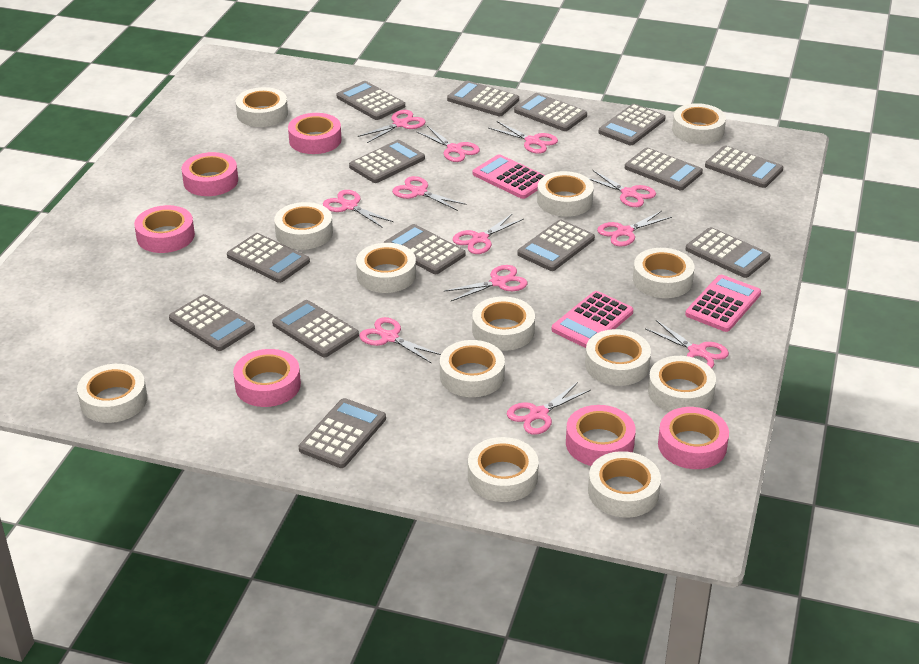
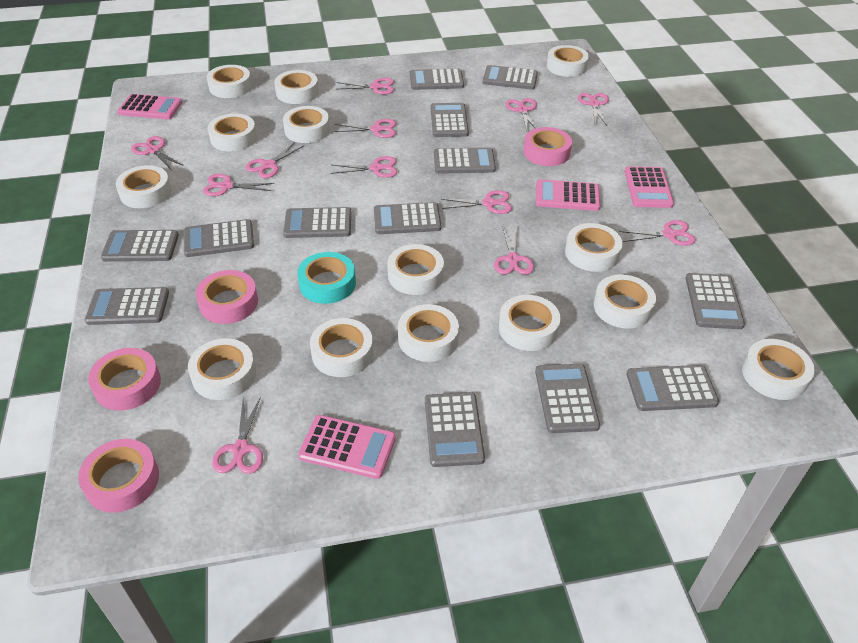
grey calculator: [169,294,255,351] [227,233,310,283] [272,300,359,357] [299,398,386,468] [337,81,405,120] [349,140,425,183] [384,224,466,274] [447,81,519,116] [514,93,587,131] [517,220,595,271] [598,104,666,145] [625,148,703,190] [685,227,770,278] [705,146,783,188] = 14 -> [85,287,169,325] [101,230,179,262] [184,219,254,257] [283,207,351,238] [374,202,441,234] [410,68,464,90] [425,392,485,467] [431,103,469,137] [434,147,496,174] [483,65,538,89] [535,364,600,433] [627,365,719,411] [686,273,745,329] = 13
pink calculator: [473,154,545,199] [551,291,633,348] [685,275,761,332] = 3 -> [117,94,182,119] [298,415,396,479] [536,179,600,211] [625,166,674,208] = 4
pink tape: [134,205,195,253] [181,152,238,196] [233,349,301,407] [288,113,342,154] [566,405,636,466] [658,407,729,469] = 6 -> [78,439,159,513] [88,348,161,411] [196,270,258,324] [523,127,572,166] = 4
turquoise tape: none = 0 -> [297,252,356,304] = 1
white tape: [77,364,147,423] [236,87,288,127] [274,202,333,250] [356,243,416,293] [440,340,505,397] [468,437,539,502] [472,296,535,351] [537,171,594,217] [585,329,651,386] [588,451,661,518] [633,248,695,298] [648,356,716,412] [672,103,726,144] = 13 -> [116,165,171,208] [188,338,256,400] [207,65,252,98] [208,113,257,152] [274,70,319,104] [283,106,330,143] [310,318,373,377] [387,244,444,295] [398,304,459,362] [499,295,561,351] [547,45,589,77] [565,223,623,272] [594,274,656,329] [742,339,815,400] = 14

